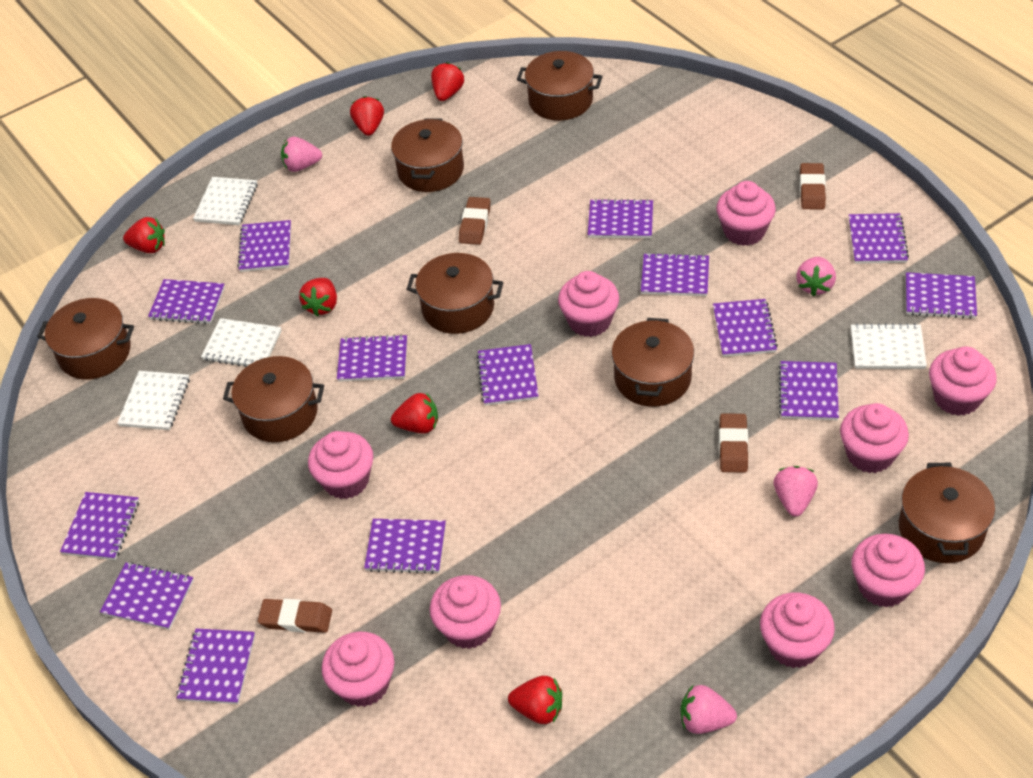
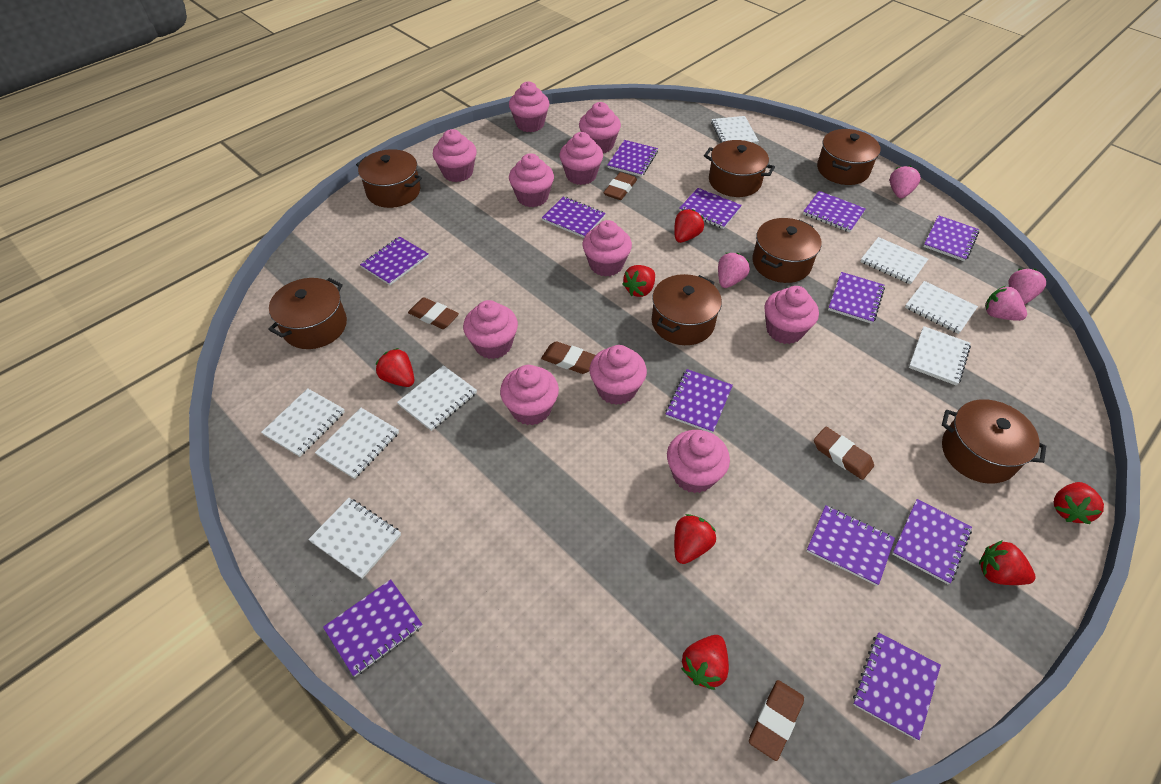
brown eraser: [258,599,332,633] [459,197,490,245] [719,413,748,472] [800,163,826,209] = 4 -> [408,297,459,329] [541,341,595,374] [604,172,637,200] [749,680,804,761] [814,427,874,480] = 5
pink cupcake: [308,431,373,499] [322,632,395,707] [430,575,501,649] [558,271,619,337] [716,181,776,246] [760,593,835,668] [840,403,909,473] [852,533,925,608] [929,347,996,416] = 9 -> [433,129,477,182] [463,300,518,359] [500,365,559,425] [509,82,549,132] [509,153,554,207] [559,132,603,185] [579,102,621,153] [582,220,632,277] [590,345,647,405] [667,430,730,493] [764,286,819,344] = 11
purple notebook: [60,492,139,560] [100,562,194,630] [148,279,225,324] [176,628,255,704] [237,220,291,272] [337,334,407,382] [364,519,446,574] [477,344,539,406] [588,199,653,238] [641,253,709,296] [713,299,778,357] [779,361,839,420] [849,213,909,264] [906,272,977,319] = 14 -> [323,579,422,677] [360,236,429,285] [542,196,606,238] [607,140,658,177] [665,369,733,433] [679,188,742,229] [803,191,866,232] [807,505,895,586] [828,272,885,324] [853,632,941,740] [892,499,972,584] [923,215,979,261] = 12
red strawberry: [123,217,165,253] [299,278,337,317] [350,96,384,136] [391,393,438,433] [431,62,464,101] [508,676,562,724] = 6 -> [375,348,414,387] [623,265,655,297] [674,209,704,243] [674,514,716,564] [681,635,729,690] [979,540,1036,585] [1054,482,1104,524] = 7
white notebook: [117,371,190,430] [193,177,258,225] [201,318,282,367] [851,323,927,369] = 4 -> [261,388,345,457] [308,498,401,579] [315,408,399,479] [397,365,477,431] [711,116,759,144] [860,237,928,285] [905,281,978,334] [909,326,971,386] = 8

